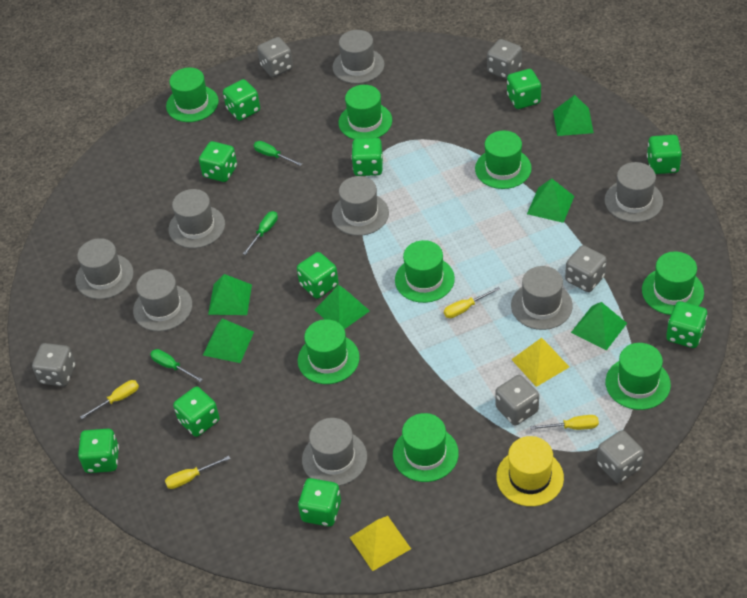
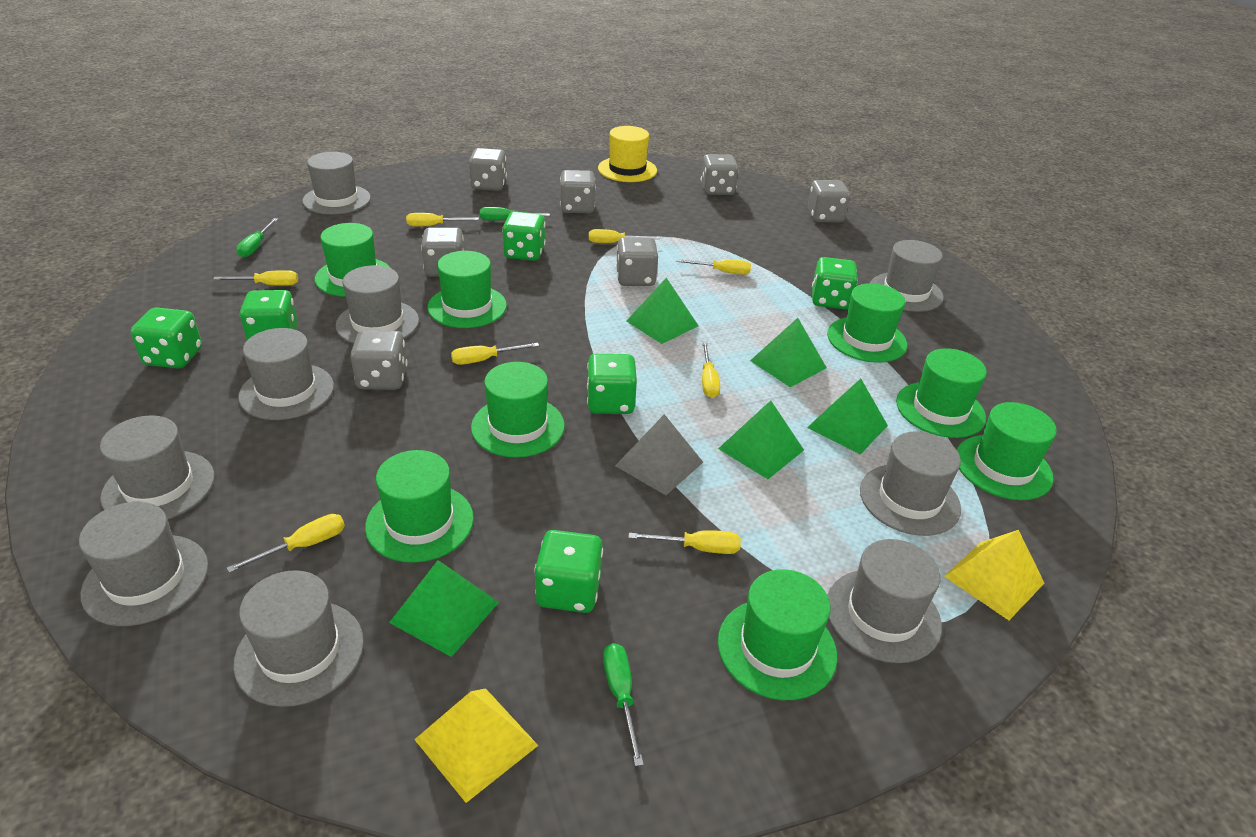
green dice: [78,429,119,473] [173,386,220,437] [199,141,237,182] [223,79,260,121] [297,252,338,299] [298,478,341,527] [351,138,383,176] [507,69,541,109] [647,135,682,174] [666,301,707,348] = 10 -> [130,307,202,369] [240,290,298,340] [502,211,546,261] [534,530,603,613] [587,354,637,414] [812,257,858,310] = 6
green pyramid: [203,318,254,363] [208,274,252,315] [315,285,370,329] [527,178,574,223] [553,95,594,136] [571,302,627,351] = 6 -> [389,560,499,657] [626,278,699,344] [718,400,804,479] [750,318,827,387] [807,379,888,454] = 5
grey dice: [32,343,76,386] [257,37,293,77] [487,39,522,79] [495,375,539,425] [565,245,607,292] [597,430,644,483] = 6 -> [350,330,408,390] [421,227,464,277] [469,148,507,191] [560,170,596,213] [616,237,658,286] [701,154,739,195] [807,180,850,222] = 7
grey hat: [75,238,134,299] [133,269,193,331] [169,189,225,248] [302,418,367,486] [332,176,389,236] [333,30,385,84] [511,266,573,330] [605,162,663,222] = 8 -> [79,502,208,626] [100,415,215,519] [233,570,364,707] [238,328,334,420] [302,152,371,215] [335,265,419,344] [827,539,942,663] [860,431,961,536] [870,240,944,312] = 9
grey pyramid: none = 0 -> [615,414,703,495] = 1
yellow screwdriver: [80,380,139,419] [165,456,230,489] [444,287,500,318] [530,415,599,430] = 4 -> [213,270,298,286] [227,514,345,573] [406,213,479,227] [451,343,539,365] [589,229,660,243] [628,530,741,554] [676,259,751,275] [702,341,720,398] = 8

